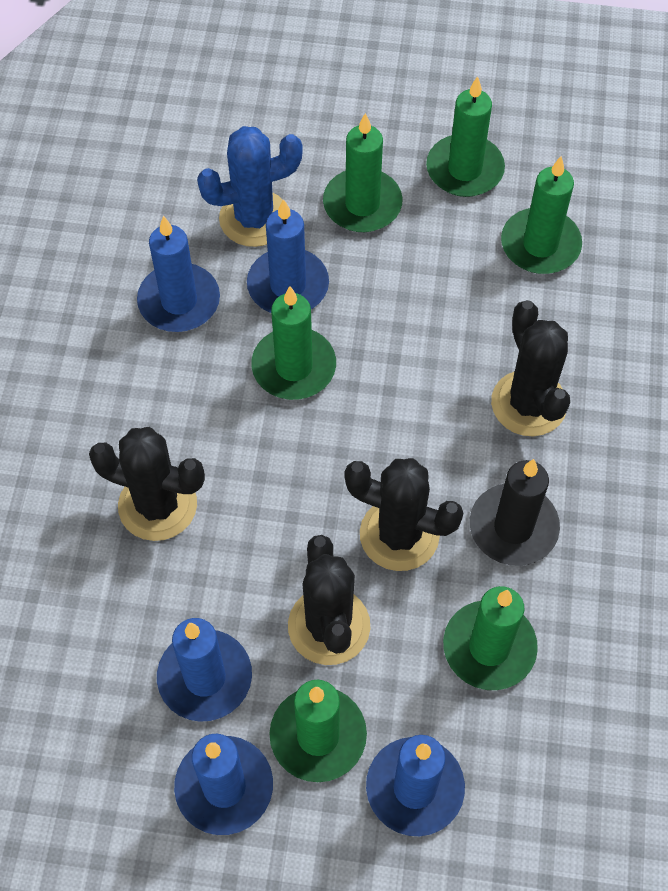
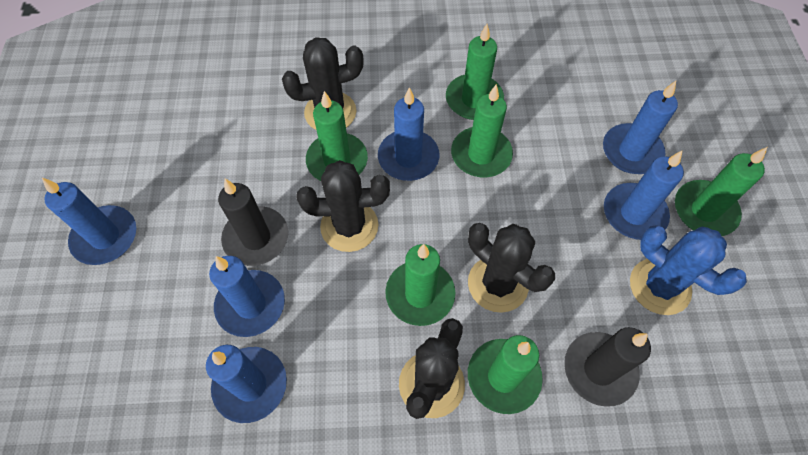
black candle: [470,459,560,566] = 1 -> [218,179,288,266] [564,327,651,407] = 2
blue candle: [137,216,220,332] [157,618,252,722] [174,734,273,835] [247,199,329,313] [366,735,465,836] = 5 -> [42,178,136,265] [206,345,287,423] [209,256,285,337] [378,87,439,181] [603,81,678,174] [604,151,684,240] = 6

